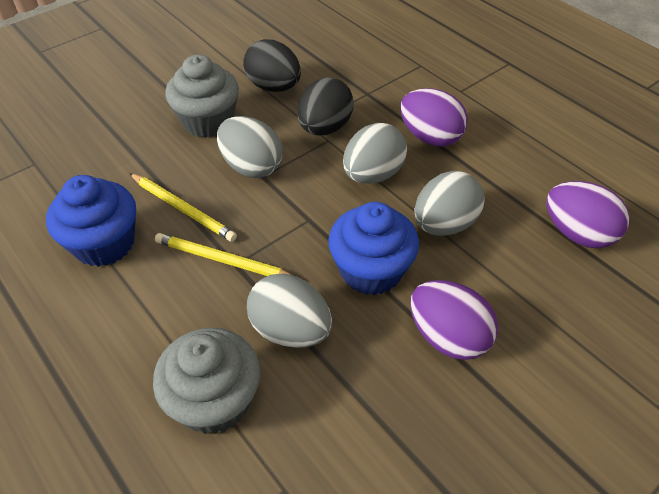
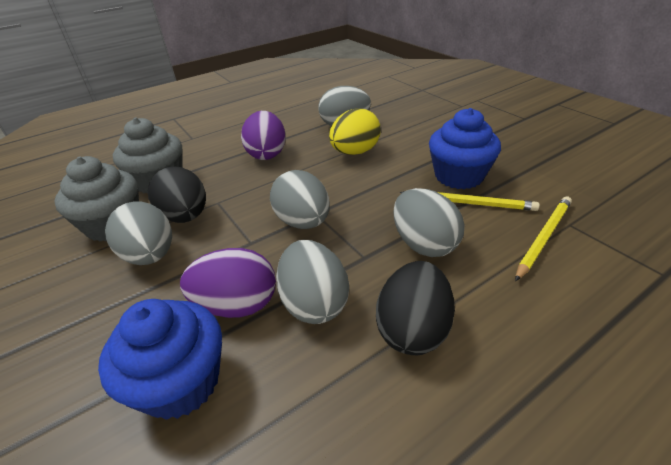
grey egg: [217,116,282,178] [247,273,332,348] [343,123,407,184] [414,171,485,236] = 4 -> [105,201,172,265] [270,170,330,229] [276,240,349,324] [318,86,371,126] [393,188,464,257] = 5
purple egg: [400,88,468,147] [410,280,498,360] [547,181,630,248] = 3 -> [180,248,276,318] [241,111,285,160] = 2
yellow egg: none = 0 -> [329,108,381,155] = 1

